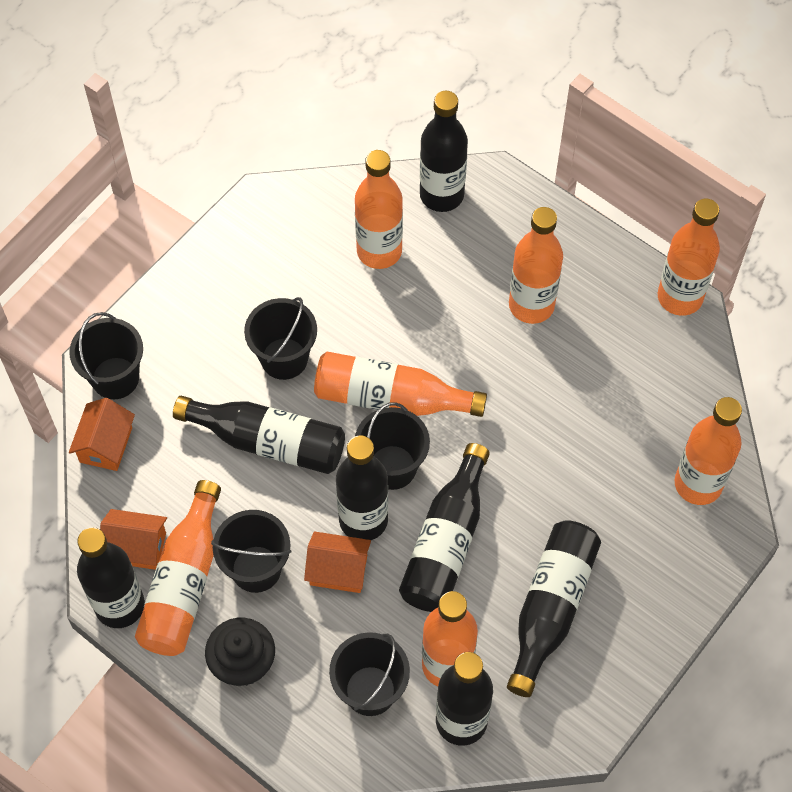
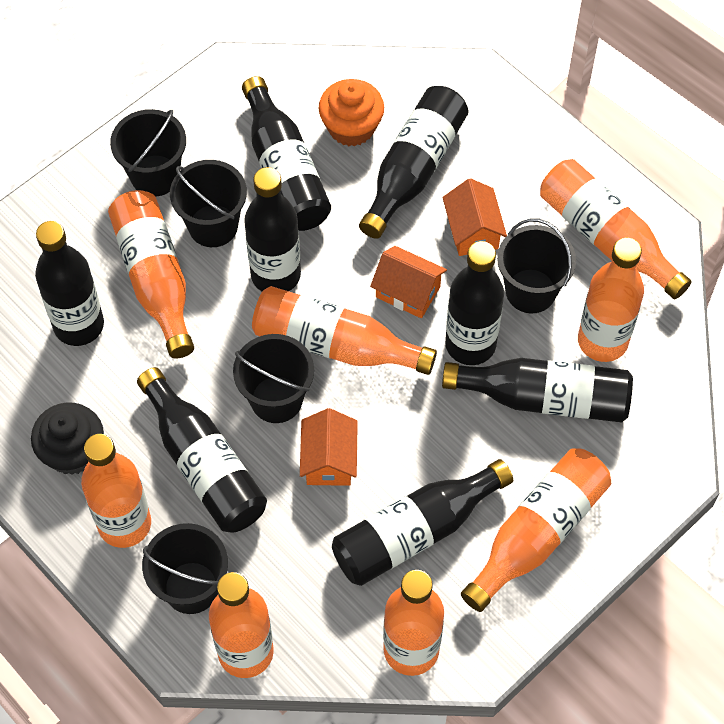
black bottle: [77,527,145,628] [173,396,345,474] [336,435,388,540] [399,443,490,612] [420,91,468,212] [436,652,493,746] [507,520,601,697] = 7 -> [35,221,104,346] [137,367,267,532] [242,76,331,231] [244,167,301,291] [332,459,513,586] [359,86,469,239] [442,358,633,422] [445,241,504,365] = 8
orange bottle: [135,480,221,656] [314,352,487,417] [355,150,403,269] [422,591,478,686] [509,207,563,324] [658,198,720,316] [675,397,742,505] = 7 -> [81,434,151,548] [108,190,194,359] [209,572,274,678] [252,286,437,375] [383,570,444,676] [461,448,611,612] [540,159,691,300] [578,238,644,362] = 8
orange cupcake: none = 0 -> [319,79,384,146] = 1

